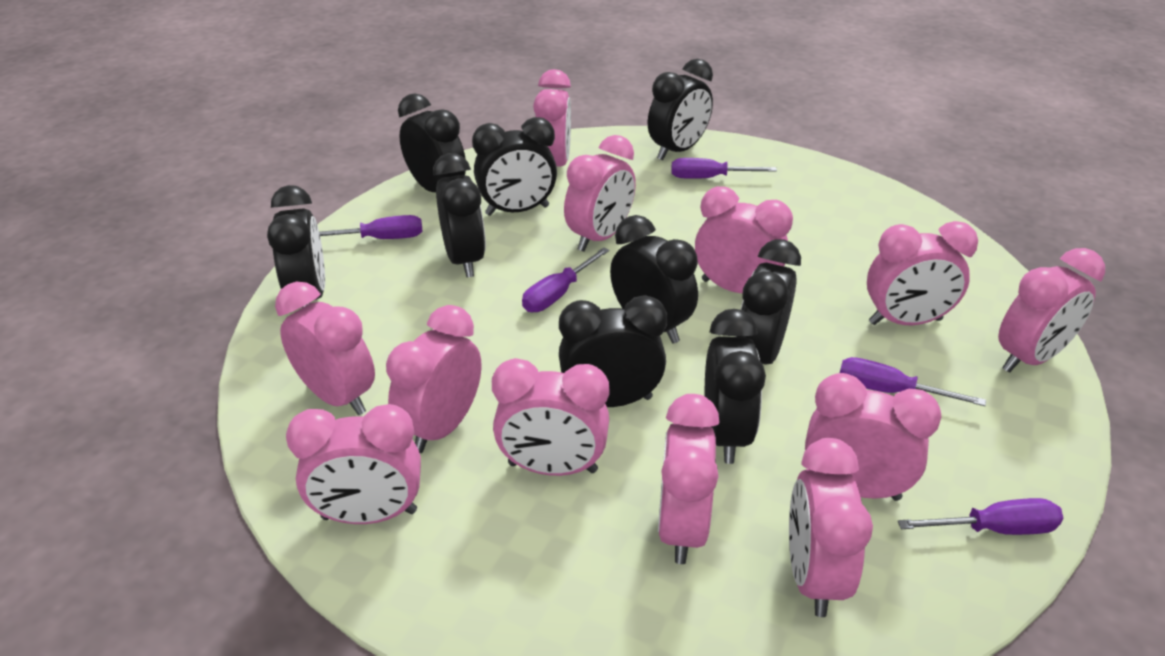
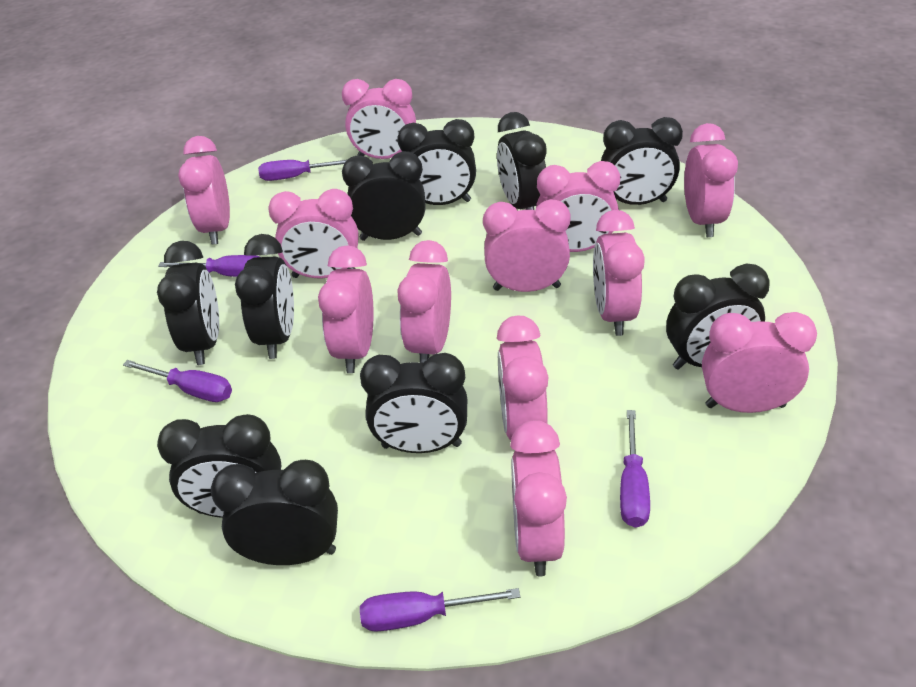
black clock: [267,185,325,308] [398,93,466,192] [433,153,486,278] [472,117,557,216] [559,295,667,407] [610,215,698,344] [648,59,713,160] [705,309,766,464] [735,239,801,365] = 9 -> [157,241,219,365] [157,414,281,518] [211,460,338,565] [235,234,294,359] [342,151,426,241] [360,353,467,453] [397,119,476,205] [497,112,547,210] [601,117,683,205] [666,263,770,370] = 10

